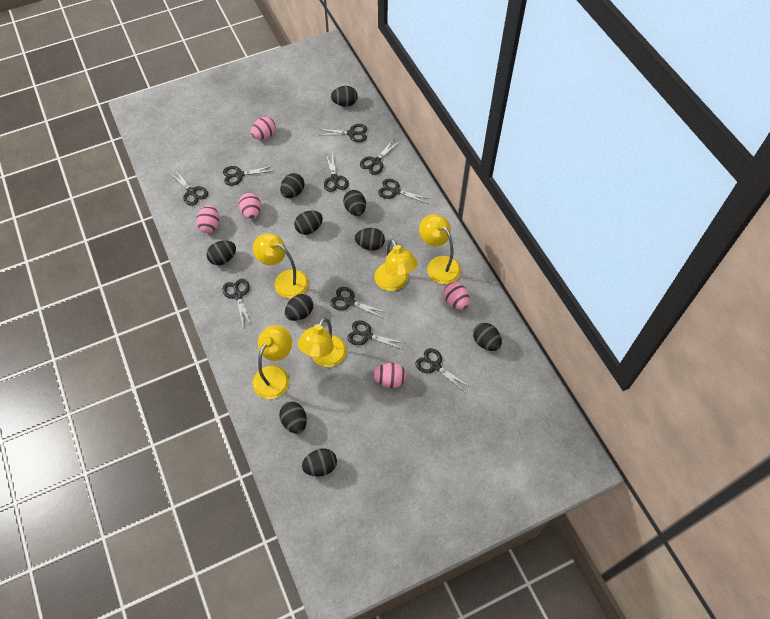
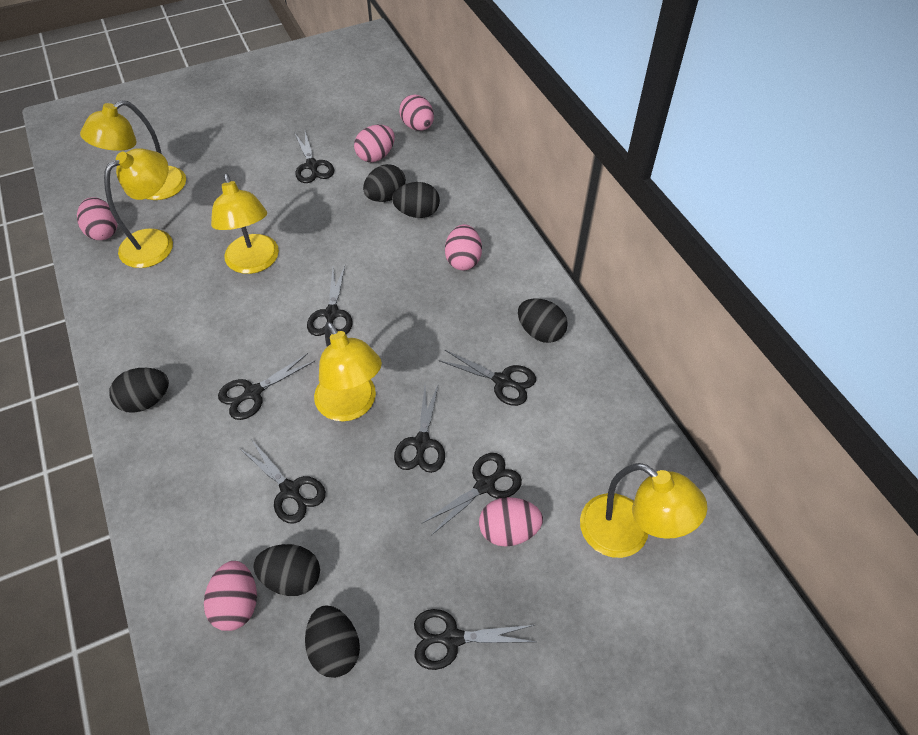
black egg: [207,241,236,265] [279,402,307,434] [280,173,305,198] [285,294,313,321] [294,210,323,235] [302,448,337,476] [331,86,358,107] [343,190,366,216] [355,228,385,251] [473,323,502,351] = 10 -> [109,368,169,413] [253,544,320,596] [305,605,360,678] [363,164,406,202] [392,182,440,218] [518,299,568,343] = 6
black scissors: [171,169,208,206] [222,279,251,325] [223,166,272,186] [318,124,367,142] [324,153,349,192] [330,287,387,319] [347,320,405,350] [360,139,400,175] [378,179,431,204] [416,348,470,392] = 10 -> [218,353,315,420] [239,439,326,523] [294,132,334,183] [307,266,353,336] [394,383,445,473] [414,609,536,670] [422,453,522,535] [439,350,536,406] = 8
pink egg: [196,205,219,233] [238,193,261,219] [251,117,276,140] [373,363,406,388] [444,282,470,310] = 5 -> [77,197,117,240] [204,561,257,631] [354,125,395,162] [399,95,434,131] [445,224,482,271] [479,497,543,547] = 6

